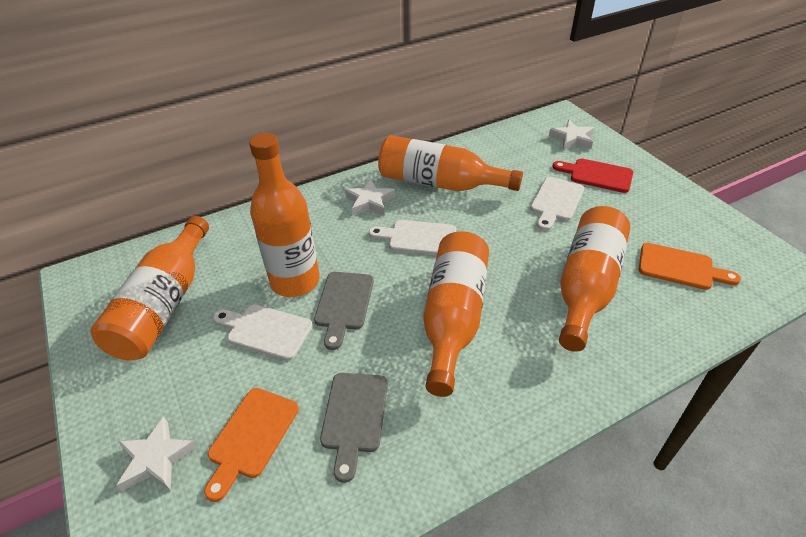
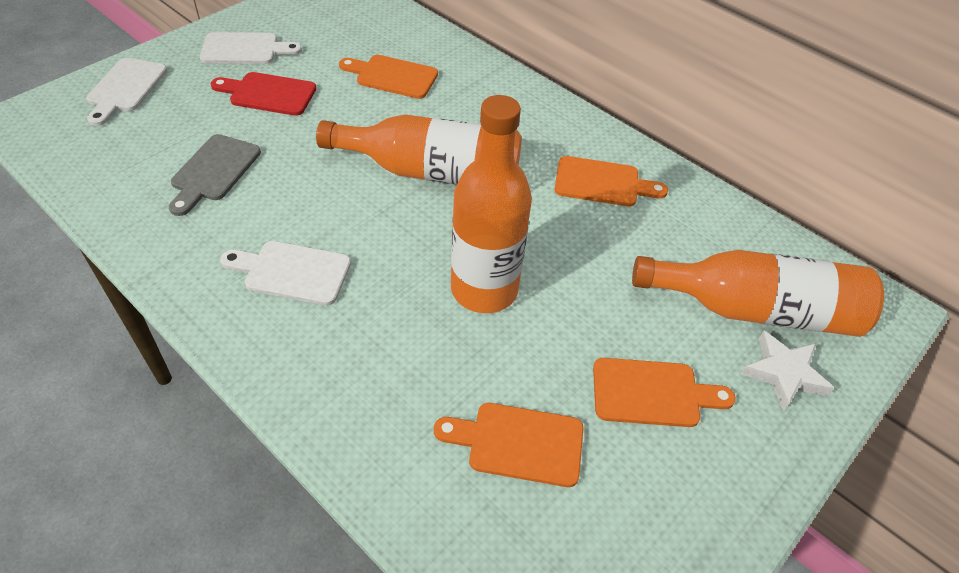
grey cutting board: [314,272,374,350] [320,373,388,483] = 2 -> [169,134,261,216] = 1
orange bottle: [91,216,209,360] [249,133,320,297] [378,135,523,191] [423,231,489,397] [559,206,630,352] = 5 -> [316,115,522,185] [451,95,532,313] [632,250,884,337] = 3
orange cutting board: [204,388,299,502] [639,243,741,290] = 2 -> [339,55,438,99] [434,403,584,487] [554,156,668,206] [593,358,736,427] = 4
white star: [117,417,197,491] [345,179,395,215] [549,120,594,150] = 3 -> [741,331,834,411] = 1

